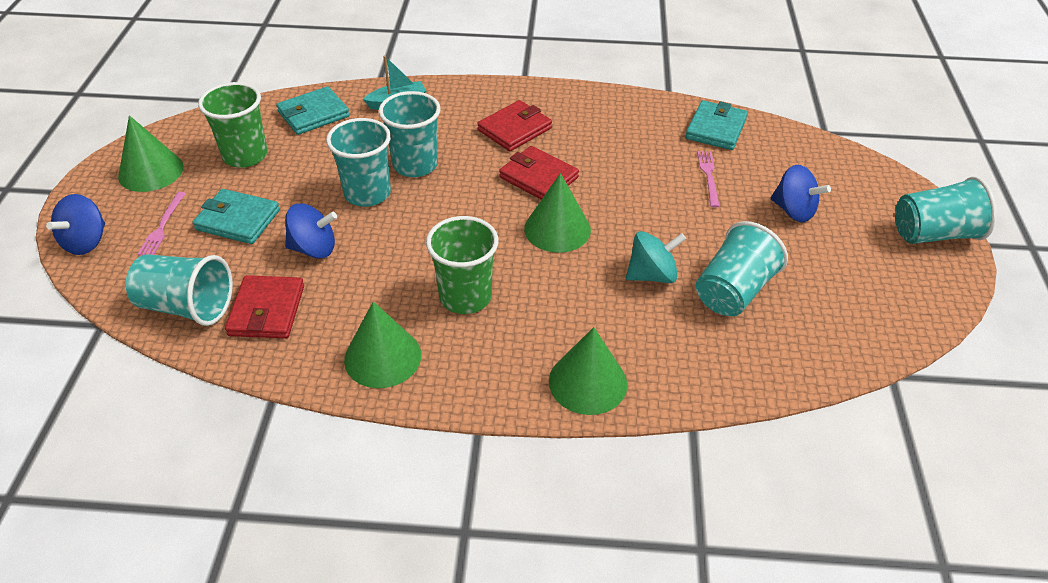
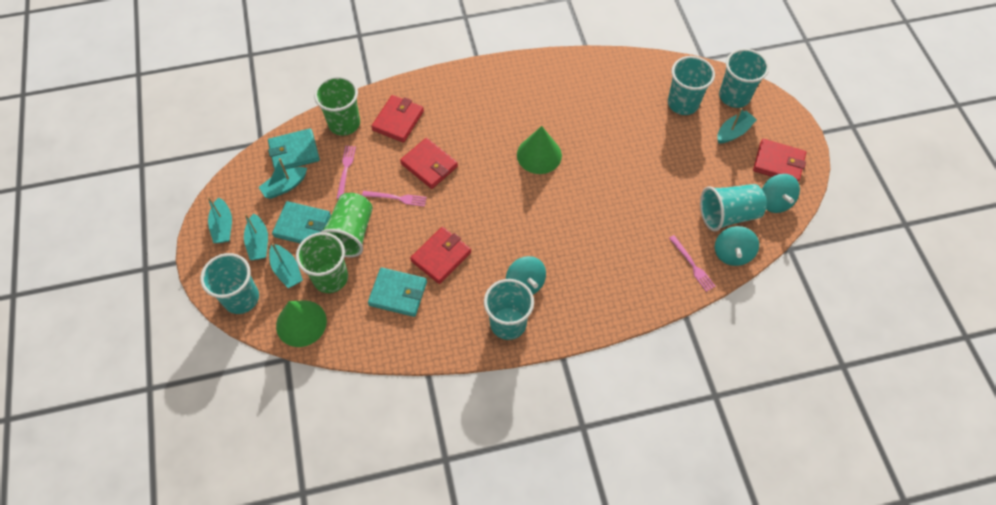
blue spinning top: [46,194,105,255] [285,204,337,259] [771,165,831,222] = 3 -> none = 0
green cone: [118,115,184,192] [344,301,421,388] [524,173,591,253] [549,327,627,415] = 4 -> [276,300,327,347] [517,126,562,174] = 2
green cup: [198,82,268,168] [426,216,499,314] = 2 -> [296,232,348,293] [314,76,360,136] [321,193,373,257] = 3
pink fork: [137,192,186,255] [697,151,720,208] = 2 -> [336,146,356,199] [362,191,427,207] [669,235,716,292] = 3
red wallet: [225,275,304,339] [477,100,552,151] [499,146,579,200] = 3 -> [371,95,424,143] [400,138,458,189] [410,227,471,284] [753,139,806,182] = 4
turquoise boat: [363,55,426,110] = 1 -> [208,197,232,243] [244,214,268,260] [259,158,307,199] [269,243,303,288] [717,108,757,144] = 5
turquoise spinning top: [626,231,686,283] = 1 -> [506,256,546,294] [715,226,759,266] [762,174,800,213] = 3

